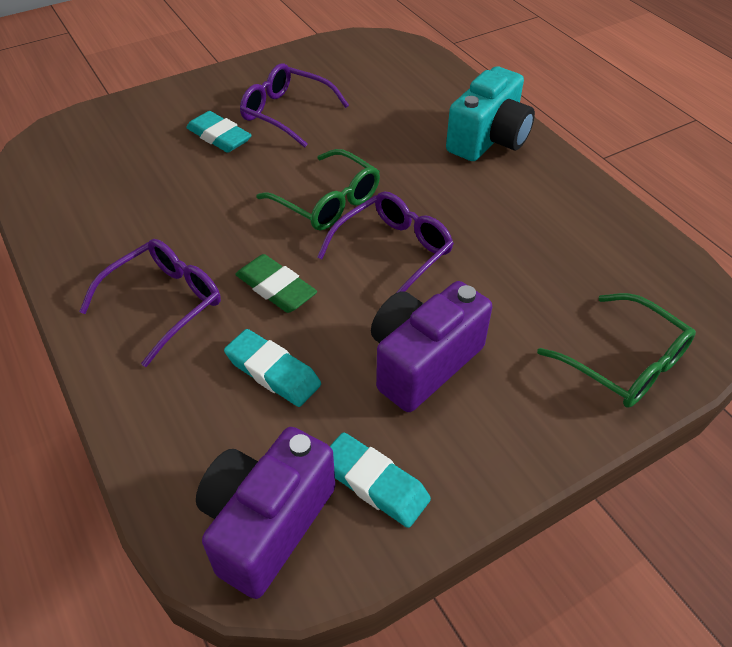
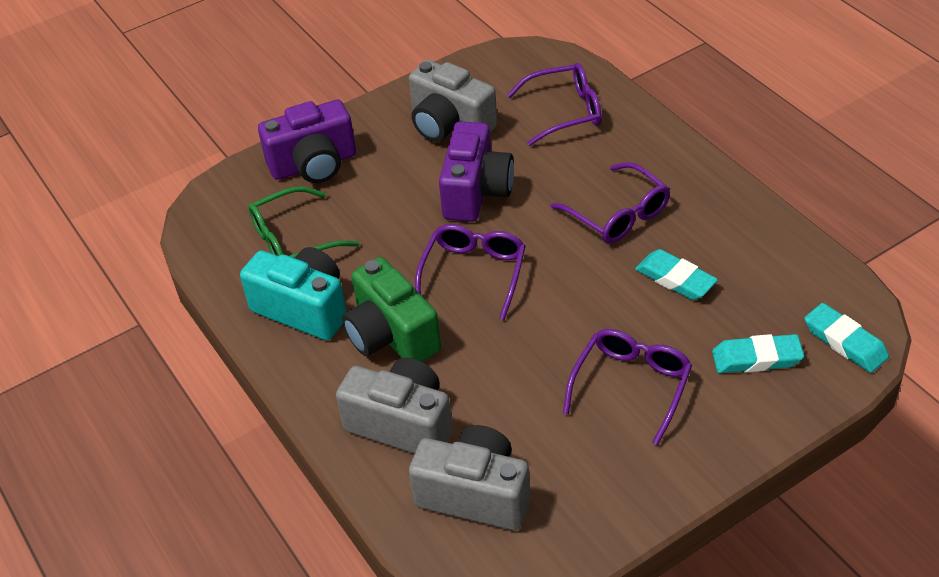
green camera: none = 0 -> [342,257,441,362] = 1
green eraser: [235,254,317,313] = 1 -> none = 0
green glasses: [256,149,380,231] [537,293,696,408] = 2 -> [248,186,359,258] = 1
grey camera: none = 0 -> [336,358,453,454] [409,60,497,142] [409,425,530,530] = 3
purple glasses: [79,239,221,367] [240,63,349,148] [317,191,454,293] = 3 -> [415,224,526,320] [507,63,602,146] [550,162,670,244] [563,329,692,446] = 4

